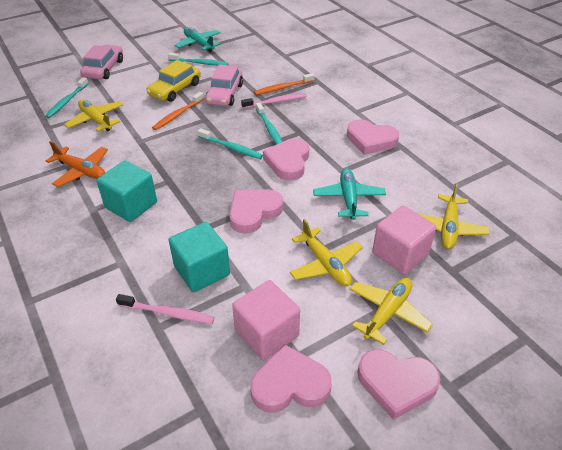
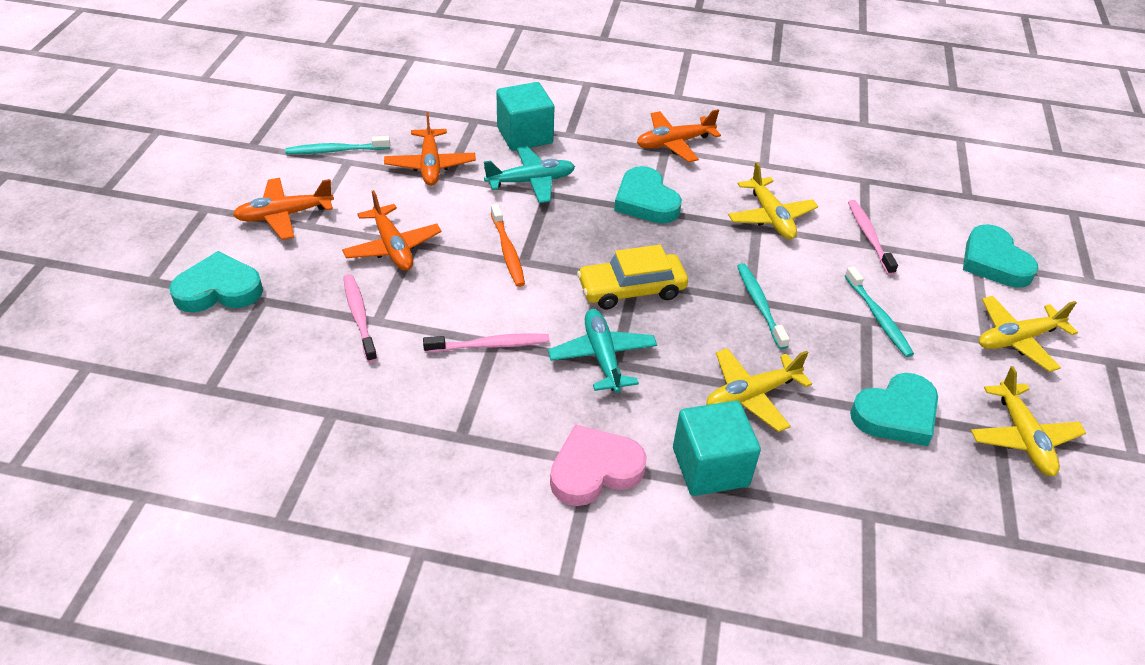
orange plane: [46,141,108,187] = 1 -> [233,178,334,240] [342,190,442,271] [384,112,476,186] [637,109,721,162] = 4
orange toothbrush: [152,92,204,130] [254,73,315,95] = 2 -> [491,204,525,287] = 1
pink car: [80,45,123,79] [205,65,243,106] = 2 -> none = 0
pink cube: [232,280,300,361] [372,206,437,275] = 2 -> none = 0
pink heart: [229,189,283,234] [250,344,332,413] [263,138,309,181] [347,119,399,155] [358,349,440,420] = 5 -> [550,424,647,506] = 1
pink toothbrush: [116,294,214,324] [241,93,307,109] = 2 -> [344,274,377,362] [423,333,550,353] [848,200,898,275] = 3
turquoise heart: none = 0 -> [169,251,263,312] [614,166,682,224] [850,373,938,446] [963,224,1039,288] = 4
turquoise toothbrush: [45,77,89,118] [168,53,228,66] [198,128,263,159] [256,103,282,145] = 4 -> [285,136,390,154] [737,263,790,349] [845,266,914,357] = 3

